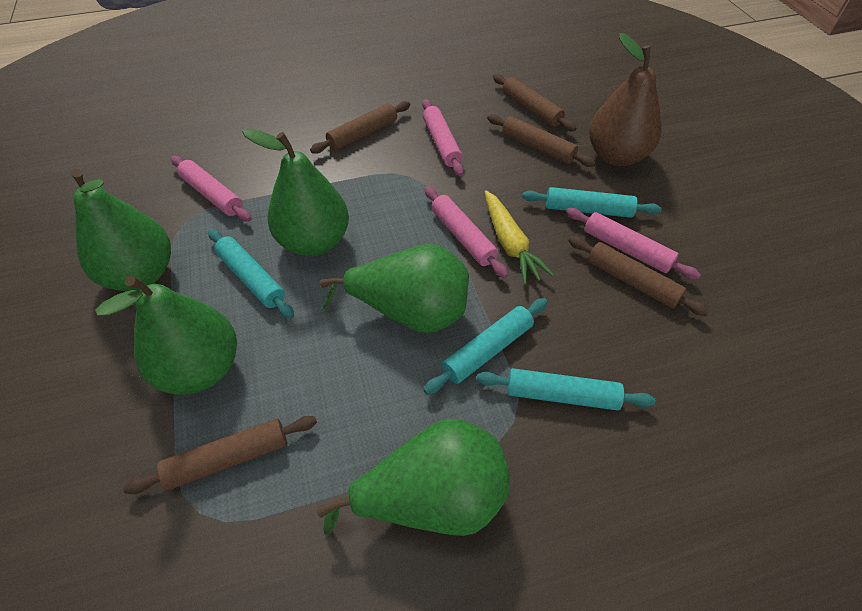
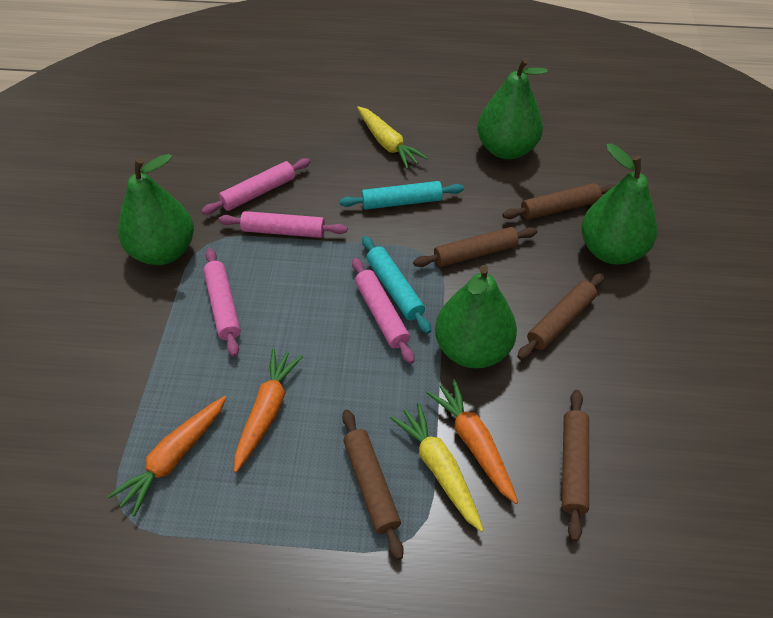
brown pear: [589,33,661,166] = 1 -> none = 0
green pear: [71,169,171,291] [95,275,237,395] [242,129,349,256] [317,419,510,536] [320,244,469,333] = 5 -> [118,154,194,265] [435,265,517,368] [477,58,548,159] [581,143,657,265] = 4
orange carrot: none = 0 -> [108,396,227,517] [234,348,303,473] [426,379,518,504] = 3
turquoise rolling pin: [208,229,294,319] [423,298,548,395] [477,368,655,410] [522,187,661,218] = 4 -> [339,181,464,210] [362,236,431,334] = 2
yellow carrot: [484,190,554,285] = 1 -> [357,106,428,169] [390,403,484,532] = 2

